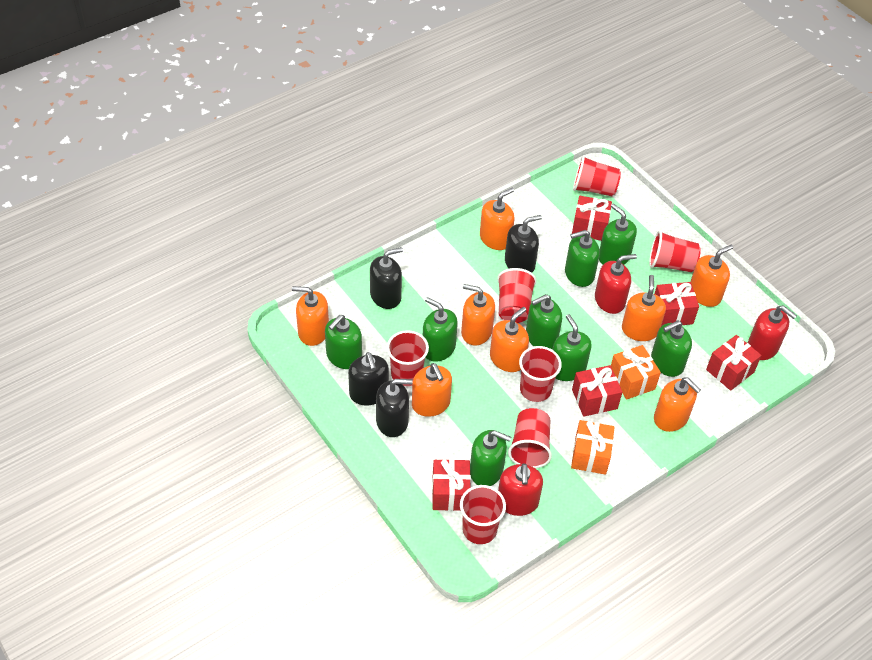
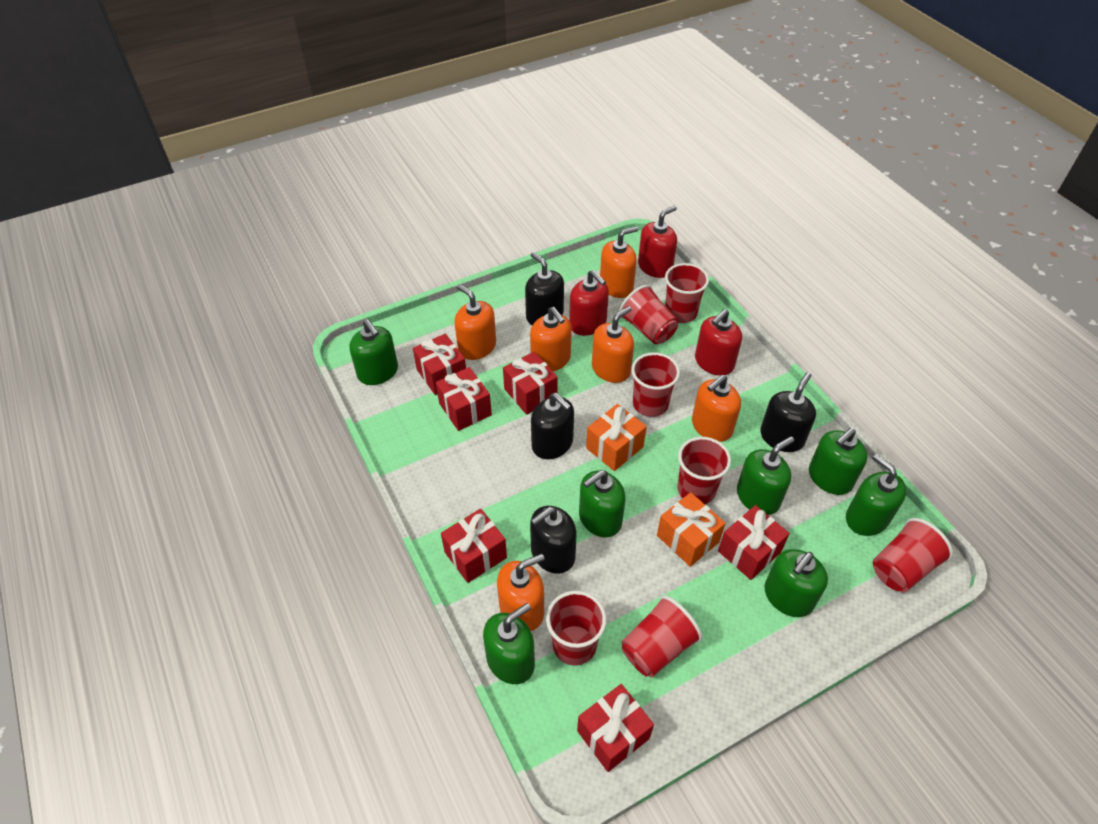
green soap dispenser: [325,315,362,369] [423,297,458,362] [470,430,511,486] [526,294,562,349] [552,314,592,381] [565,230,600,287] [599,204,637,265] [651,321,692,377] = 8 -> [349,319,398,385] [483,603,535,684] [579,470,625,538] [737,436,794,515] [764,549,828,617] [809,428,867,495] [846,454,907,536] = 7
orange soap dispenser: [292,286,329,346] [412,363,452,417] [461,284,495,345] [480,188,515,250] [490,307,529,372] [622,275,666,341] [654,378,701,432] [690,245,733,307] = 8 -> [454,284,496,360] [497,554,544,631] [530,307,572,371] [592,306,634,383] [600,226,638,298] [692,375,741,442] = 6
red gift: [432,459,471,511] [572,196,612,241] [572,365,622,417] [654,282,699,326] [706,335,762,391] = 5 -> [413,334,466,395] [436,367,492,431] [441,509,507,583] [503,352,558,415] [577,684,654,772] [718,505,790,580] = 6

